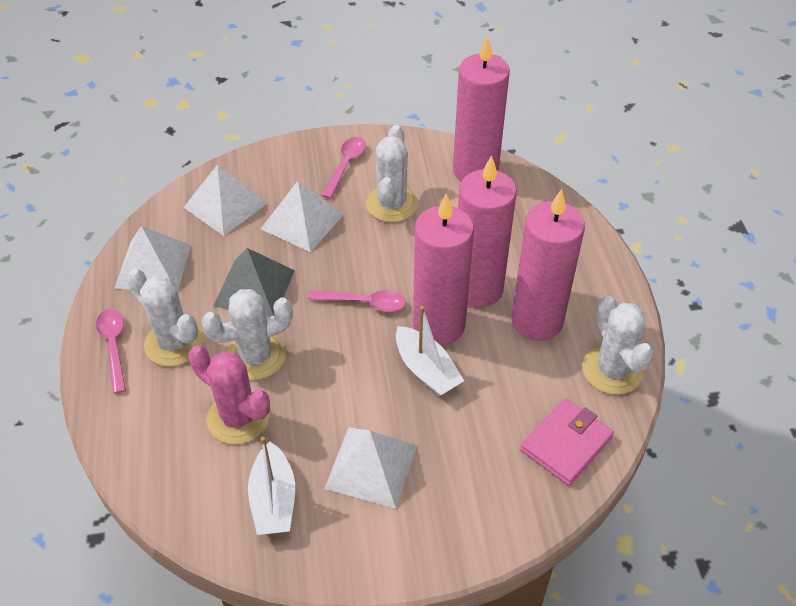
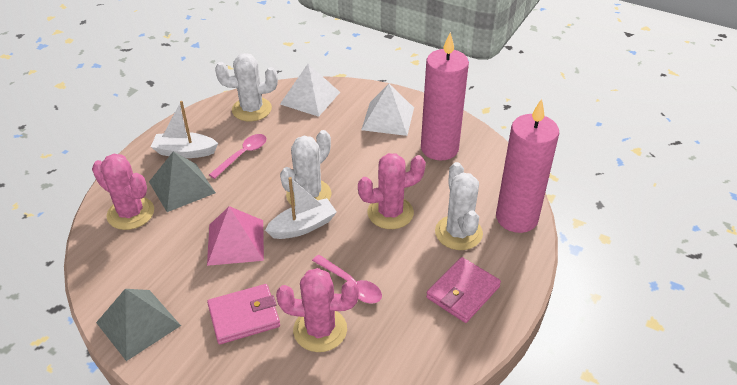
grey pyramid: [213,248,295,317] = 1 -> [96,289,181,361] [149,151,216,212] = 2
pink cactus: [188,346,270,444] = 1 -> [92,154,154,230] [276,268,359,352] [358,153,426,229] = 3
pink candle: [413,193,474,345] [453,36,510,182] [458,155,517,307] [511,189,585,341] = 4 -> [421,32,469,160] [496,99,559,233] = 2
pink pyramid: none = 0 -> [207,206,264,266] = 1
pink spoon: [96,309,126,394] [308,290,406,312] [321,137,366,199] = 3 -> [209,134,267,179] [312,255,382,304] = 2
pink wallet: [521,398,614,486] = 1 -> [207,284,280,344] [426,257,501,323] = 2
white cactus: [127,269,204,366] [201,289,293,380] [366,125,418,222] [583,296,654,395] = 4 -> [215,53,278,121] [280,130,331,206] [435,162,483,250] = 3
white pyramid: [114,226,191,292] [183,164,267,236] [261,181,344,252] [325,427,417,509] = 4 -> [280,64,340,117] [361,84,414,136] = 2

